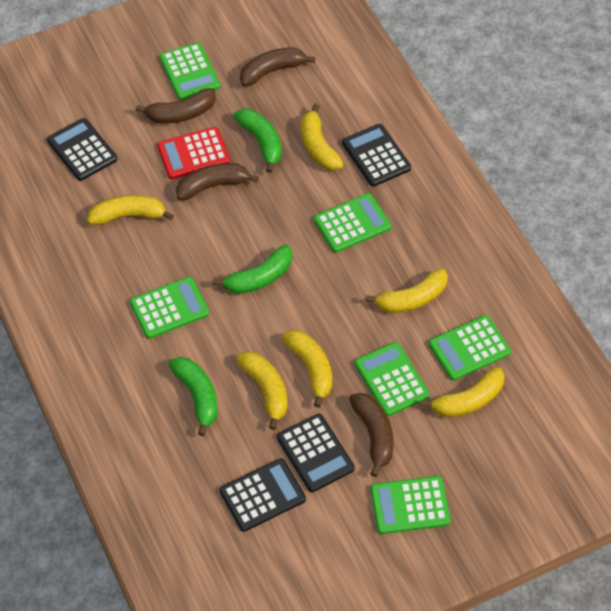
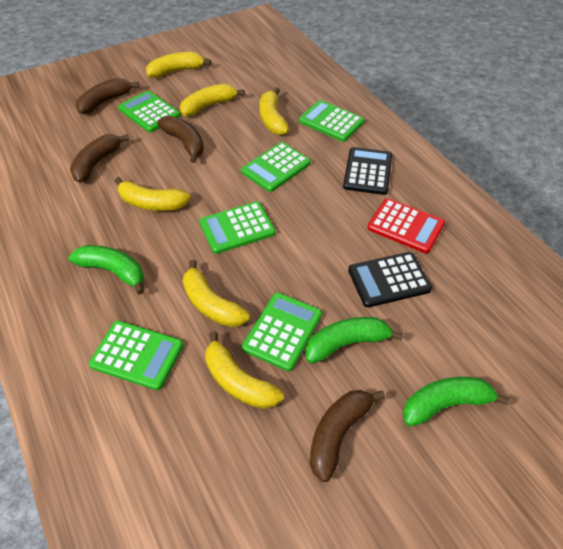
black calculator: [47,118,117,181] [220,458,306,532] [277,414,355,492] [342,124,411,187] = 4 -> [343,147,392,195] [348,252,432,308] = 2

